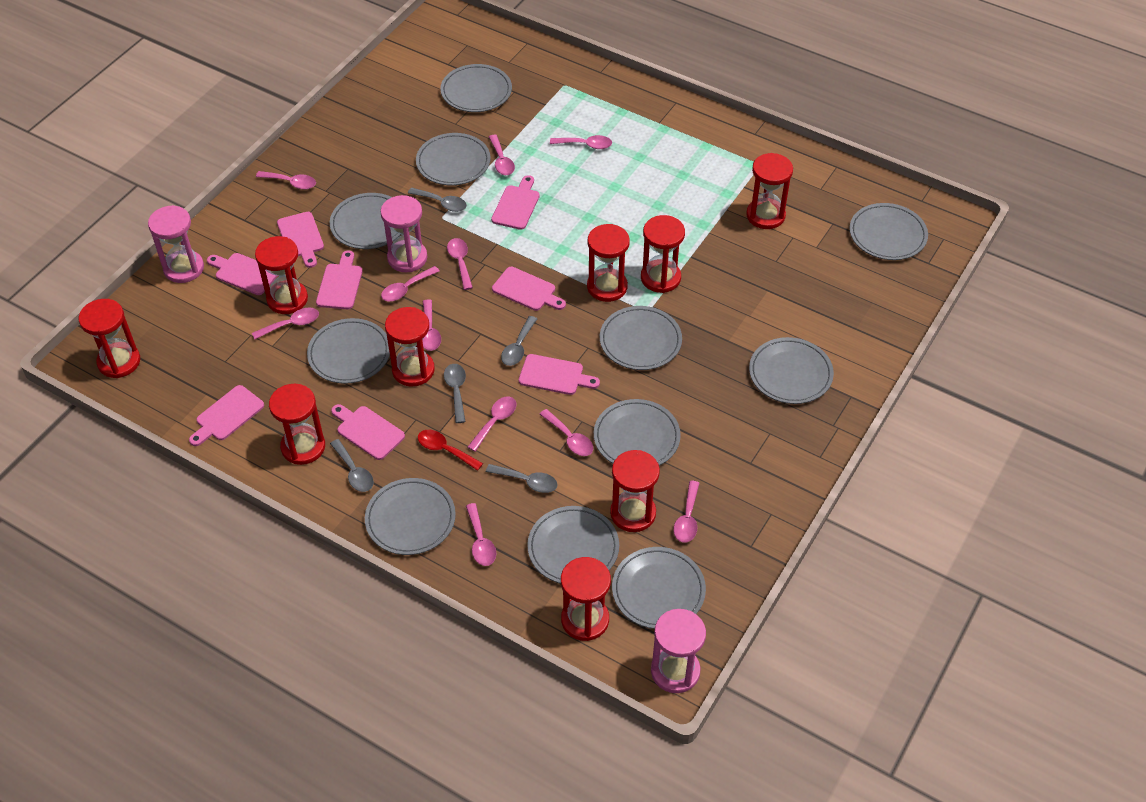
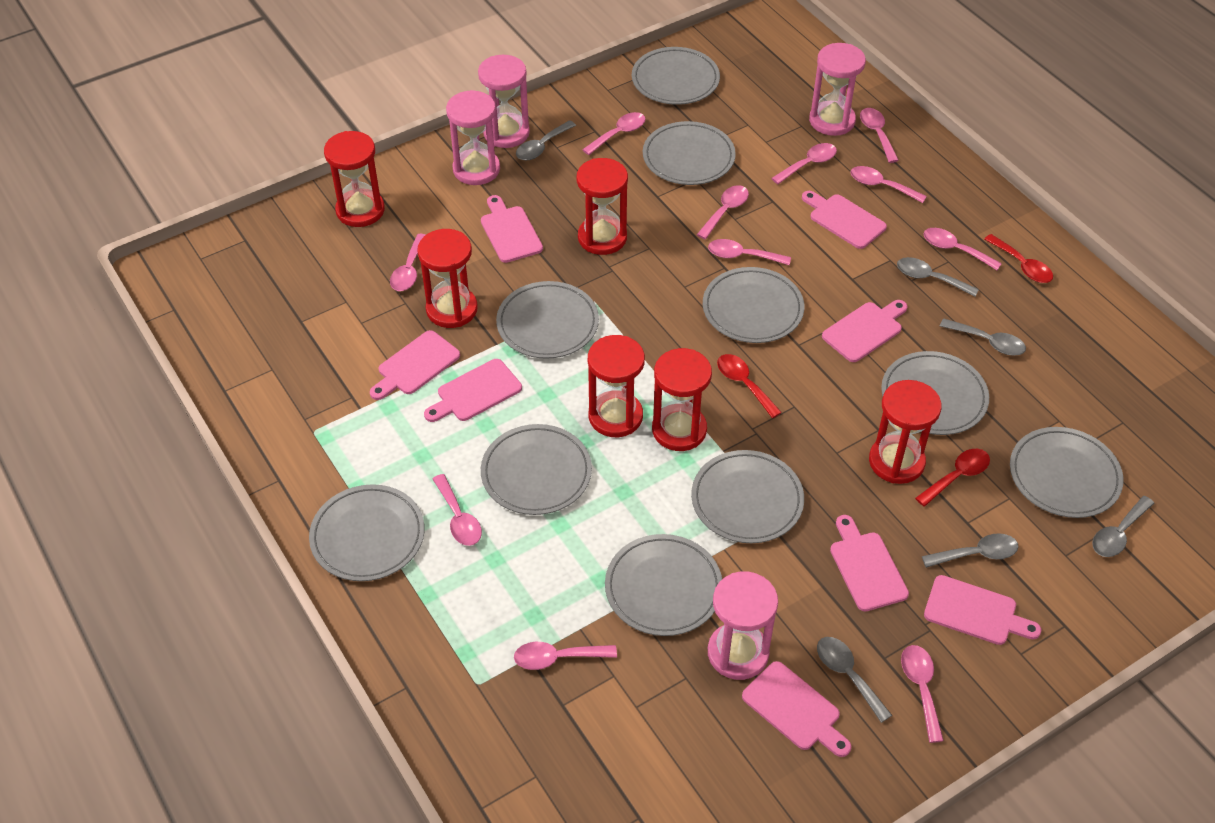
grey plate: [307,318,390,384] [330,193,401,249] [365,478,456,555] [416,133,491,185] [440,64,512,112] [527,506,619,583] [594,399,681,465] [600,306,682,370] [612,547,706,629] [749,337,834,404] [850,203,928,260] = 11 -> [309,484,425,581] [481,424,592,515] [496,281,599,359] [605,534,722,636] [632,47,720,105] [643,121,736,185] [691,450,804,543] [703,267,804,343] [881,351,989,435] [1010,427,1123,518] = 10
grey spoon: [330,439,374,492] [408,187,467,212] [444,364,466,423] [486,464,558,493] [501,316,537,366] = 5 -> [516,120,576,160] [817,637,892,723] [897,257,979,297] [922,533,1019,568] [940,318,1026,356] [1092,496,1154,557] = 6
pink hourglass: [148,205,204,283] [380,195,427,272] [651,609,706,693] = 3 -> [446,90,500,185] [478,55,530,148] [708,571,778,680] [809,43,866,136] = 4
red hourglass: [79,299,140,378] [255,236,308,314] [269,384,325,465] [385,307,435,387] [561,557,611,641] [587,224,630,302] [610,450,660,532] [641,215,685,293] [746,153,793,229] = 9 -> [324,131,385,227] [417,229,478,328] [577,158,628,255] [588,335,645,437] [652,348,712,451] [869,380,942,484] = 6
red spoon: [418,430,483,471] = 1 -> [717,354,782,418] [915,449,990,507] [984,234,1053,283] = 3

